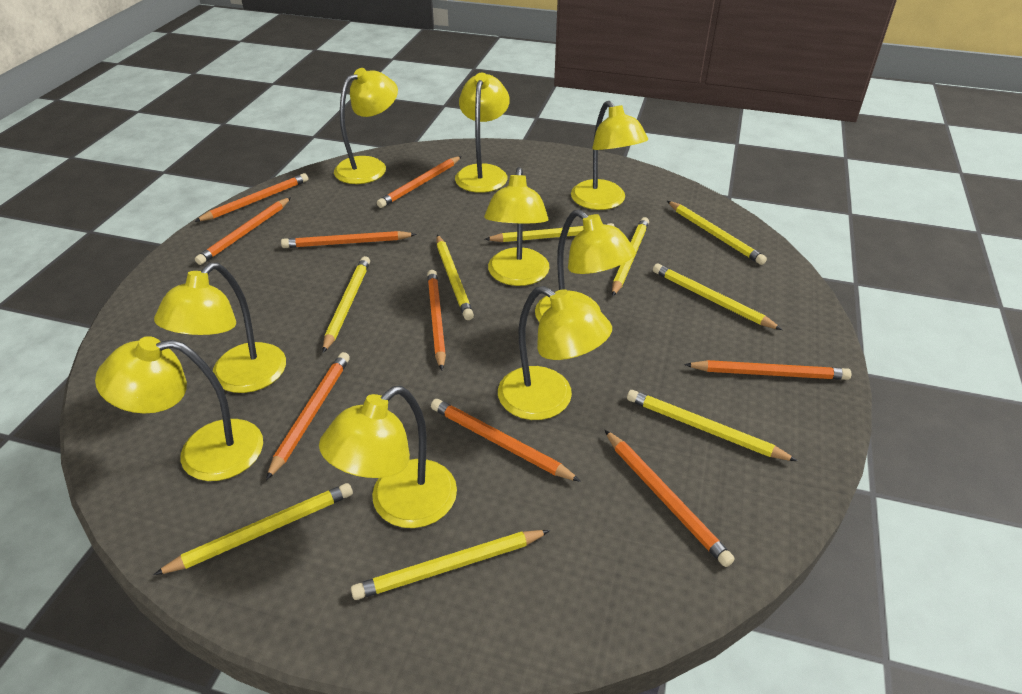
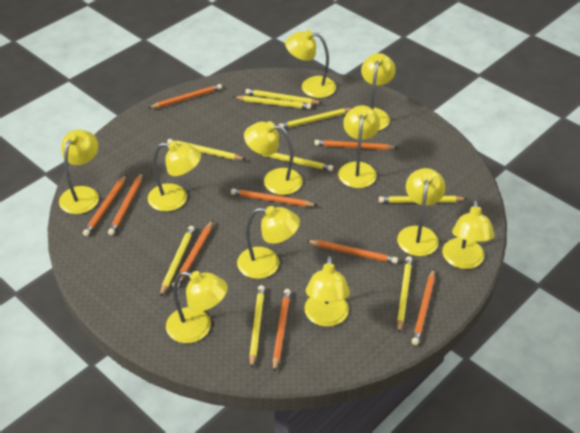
yellow lamp: [95,336,263,481] [154,263,286,393] [319,386,457,528] [334,68,398,184] [455,73,510,193] [484,167,550,286] [498,286,612,420] [535,210,636,322] [571,101,648,210] = 9 -> [59,130,99,214] [148,141,201,211] [166,271,228,343] [237,206,300,279] [244,121,302,195] [285,30,336,98] [304,255,350,327] [338,105,380,188] [361,53,396,131] [397,168,446,256] [442,199,495,269] = 11

